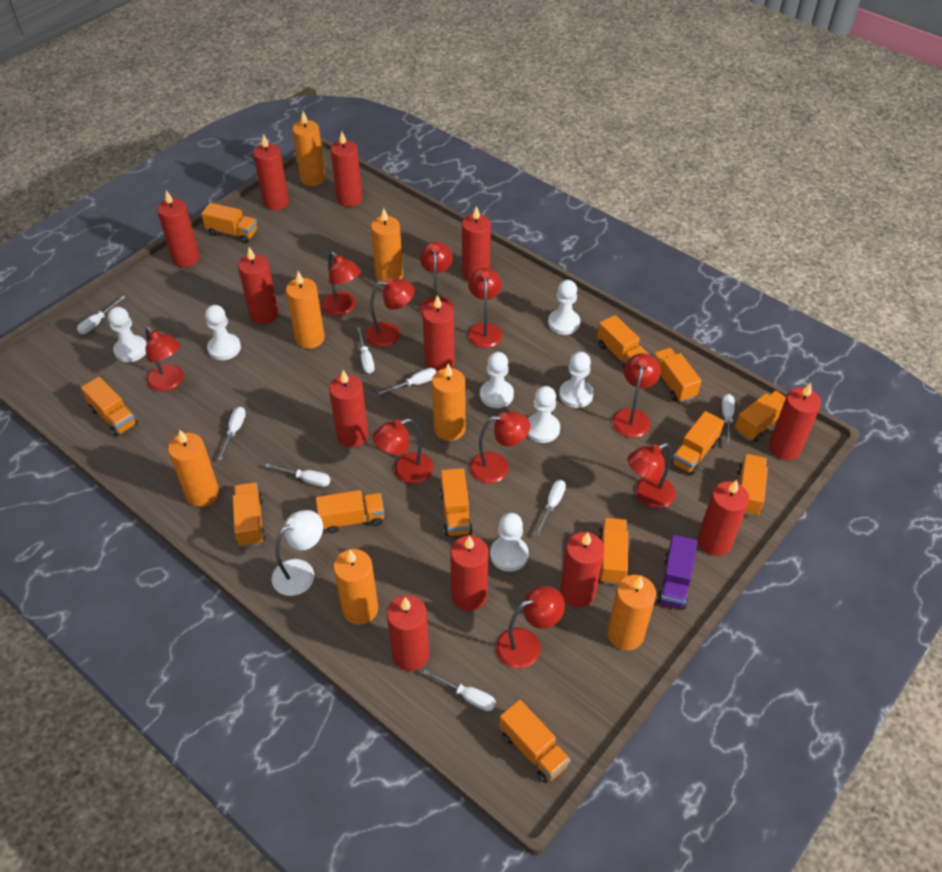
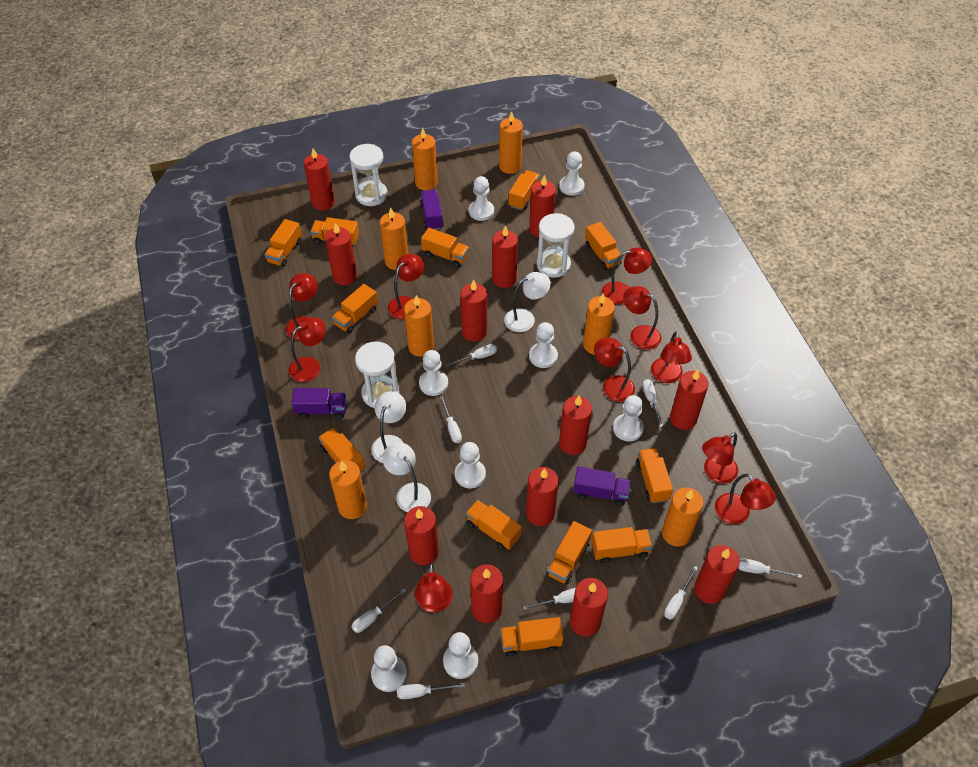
purple truck: [657,535,697,609] = 1 -> [291,388,347,419] [420,189,444,230] [573,466,631,506] = 3
white hourglass: none = 0 -> [349,144,388,206] [355,342,399,408] [537,213,575,278] = 3
white lamp: [271,510,323,596] = 1 -> [371,391,406,463] [382,442,431,512] [504,272,551,332] = 3
white pawn: [108,307,147,362] [205,305,241,360] [480,352,514,408] [490,513,529,572] [527,386,560,443] [548,280,580,335] [559,352,593,408] = 7 -> [371,645,407,692] [419,350,448,396] [443,632,478,679] [455,442,486,488] [469,176,494,221] [529,322,558,368] [559,151,585,196] [613,395,644,441] = 8

